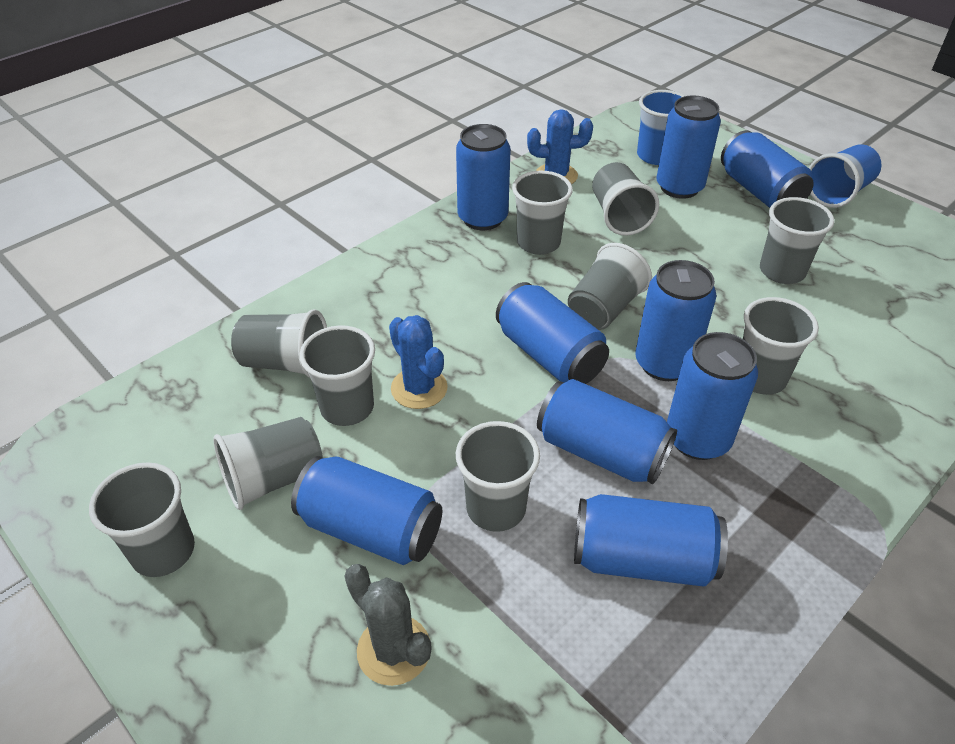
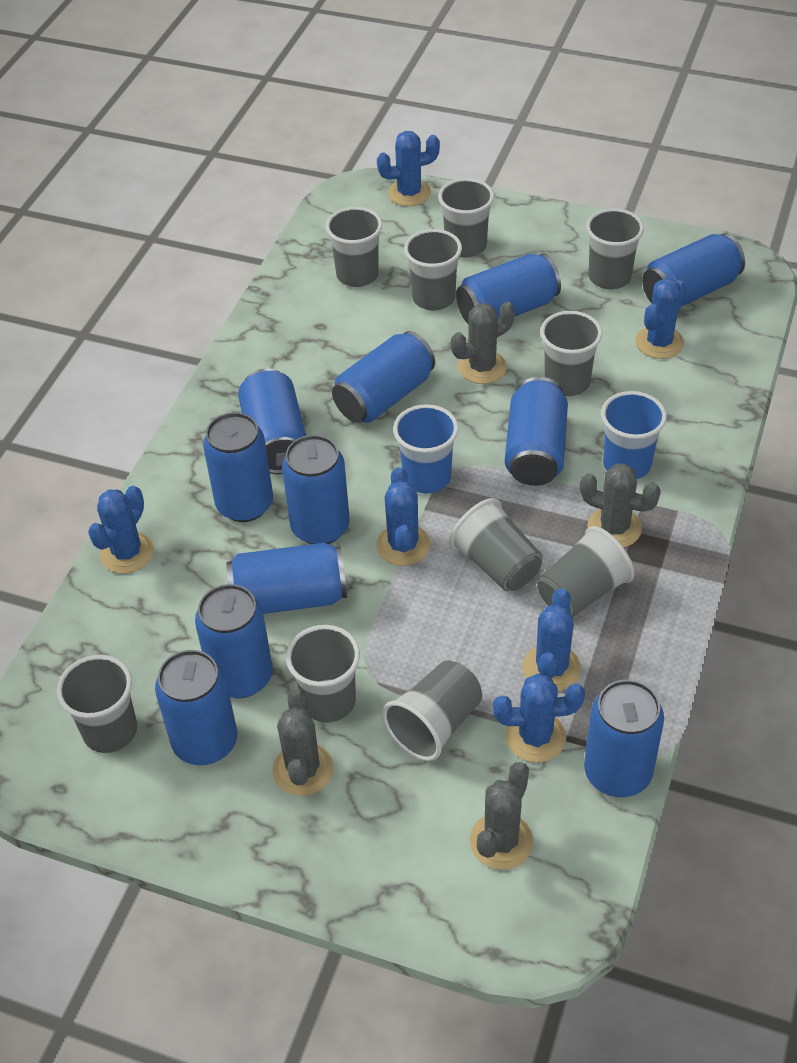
blue cactus: [389,315,448,409] [527,109,593,184] = 2 -> [88,486,154,574] [376,467,430,566] [377,131,440,206] [493,673,585,762] [523,588,581,692] [635,278,686,359] = 6
blue can: [291,456,442,565] [456,124,511,230] [496,282,609,384] [537,379,677,484] [574,494,728,587] [635,260,717,381] [657,95,721,199] [667,332,758,460] [721,130,814,208] = 9 -> [155,650,237,765] [195,584,273,698] [203,412,273,522] [227,543,347,614] [238,368,306,474] [282,435,350,544] [332,331,435,423] [456,253,561,324] [505,377,568,486] [584,680,664,797] [642,233,745,306] = 11
grey cactus: [344,564,431,686] = 1 -> [272,688,334,796] [451,302,515,384] [470,762,533,870] [580,463,661,547] = 4

